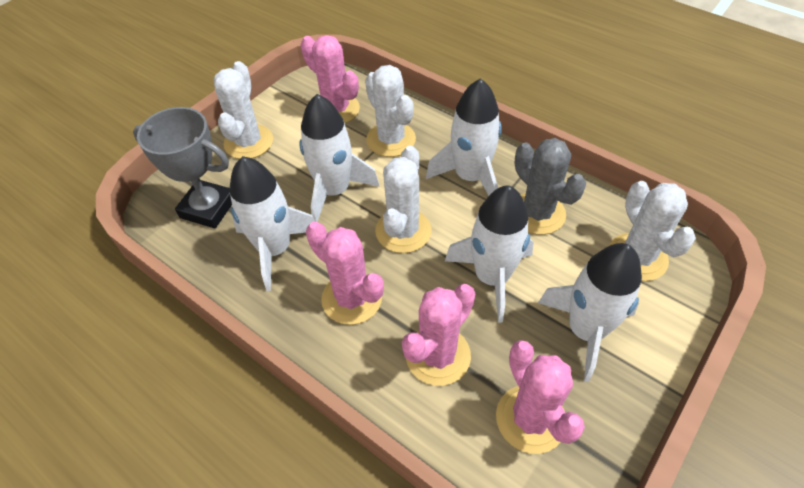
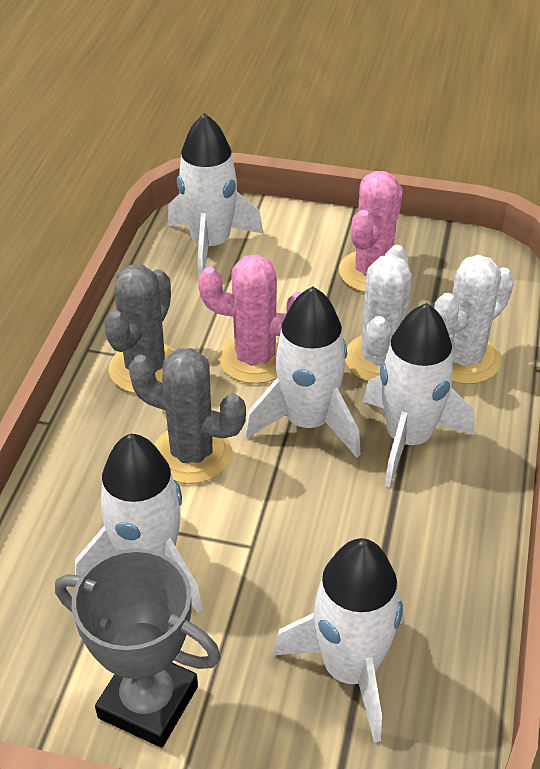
grey cactus: [514,138,586,235] = 1 -> [104,265,175,393] [129,348,246,484] = 2
pink cactus: [301,35,360,123] [306,222,384,325] [402,284,475,386] [496,340,585,454] = 4 -> [198,254,302,384] [339,171,403,292] = 2
white cactus: [214,61,273,159] [365,65,416,157] [375,146,432,253] [609,181,696,281] = 4 -> [345,245,412,381] [434,255,514,384] = 2

